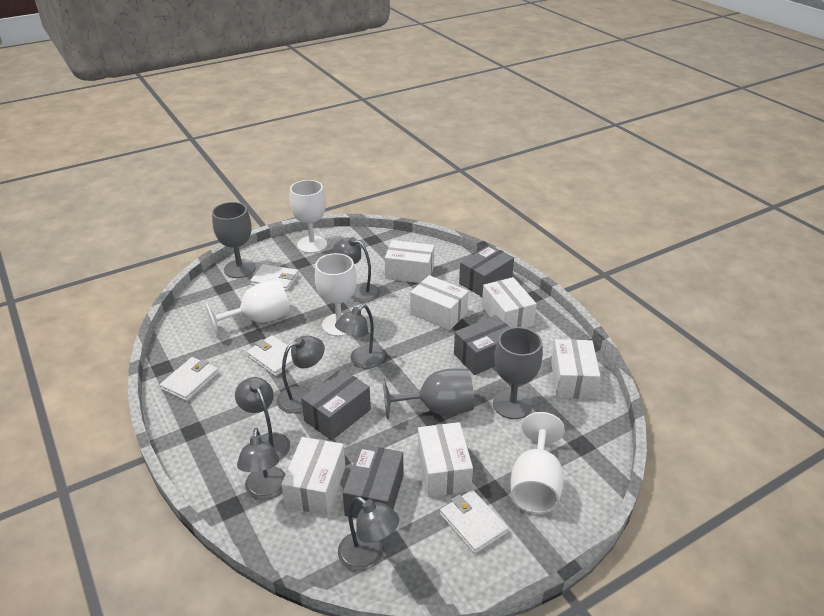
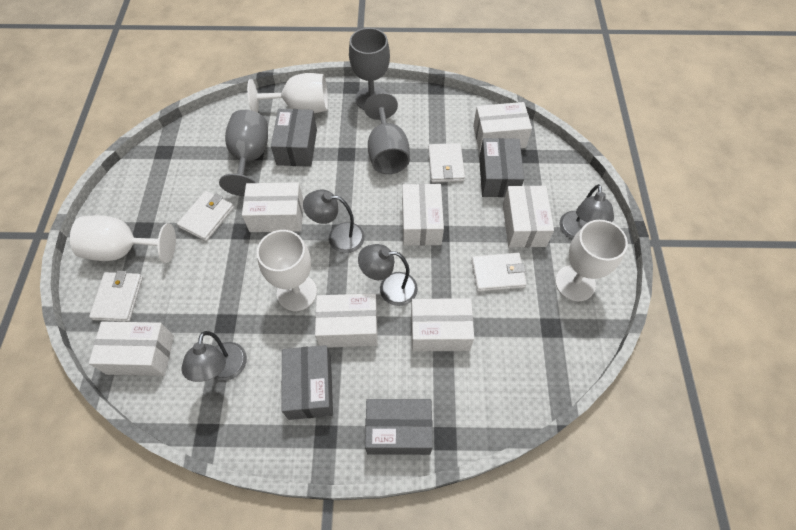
grey lamp: [235,377,290,460] [237,428,285,499] [277,335,325,413] [333,237,380,302] [335,304,385,369] [338,496,399,571] = 6 -> [181,331,247,382] [303,190,365,253] [358,244,418,306] [559,184,614,240] = 4
white box: [281,437,346,515] [385,240,434,283] [410,275,469,331] [418,422,473,497] [482,277,537,328] [551,339,600,399] = 6 -> [89,321,174,376] [242,182,304,232] [315,293,378,348] [402,184,444,246] [411,298,474,351] [473,102,532,152] [503,185,554,248] = 7

